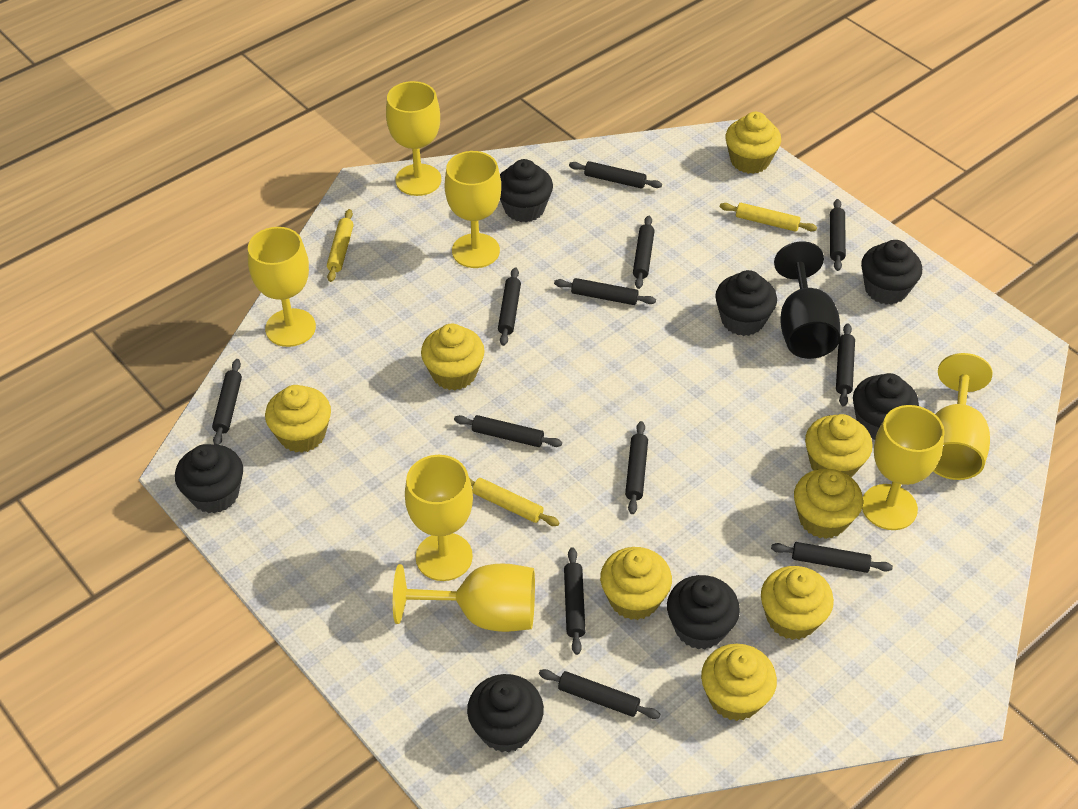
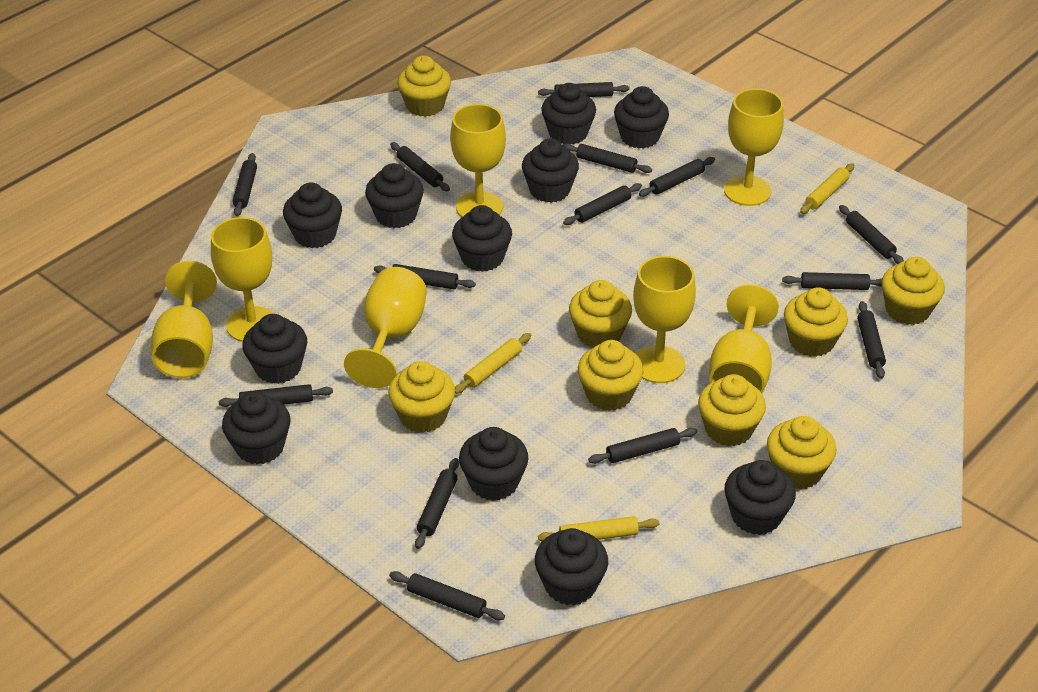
black cupcake: [175,444,243,514] [467,674,544,752] [500,159,553,222] [667,575,740,649] [715,270,777,336] [853,373,919,440] [861,240,922,305] = 7 -> [222,392,290,465] [242,314,307,384] [283,183,342,248] [365,163,424,228] [452,205,512,272] [459,427,528,501] [522,138,579,203] [535,528,608,605] [541,83,596,144] [614,86,669,149] [724,460,796,535] = 11
black goblet: [774,241,840,359] = 1 -> none = 0
black rolling pin: [212,359,242,445] [454,415,562,447] [498,267,521,346] [539,669,661,719] [554,278,656,305] [564,547,585,655] [569,161,662,189] [625,421,648,514] [633,216,654,289] [771,542,893,573] [830,199,846,271] [836,324,855,406] = 12 -> [219,384,333,407] [233,153,257,216] [374,264,476,289] [389,571,505,620] [390,142,450,192] [415,458,459,549] [538,82,630,97] [563,144,652,173] [563,183,642,225] [588,428,697,464] [639,157,715,197] [782,272,882,290] [839,205,904,264] [857,301,886,379] = 14

